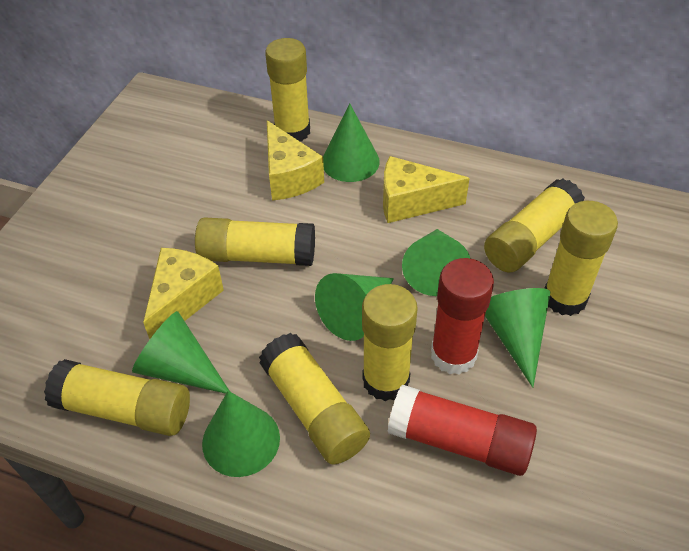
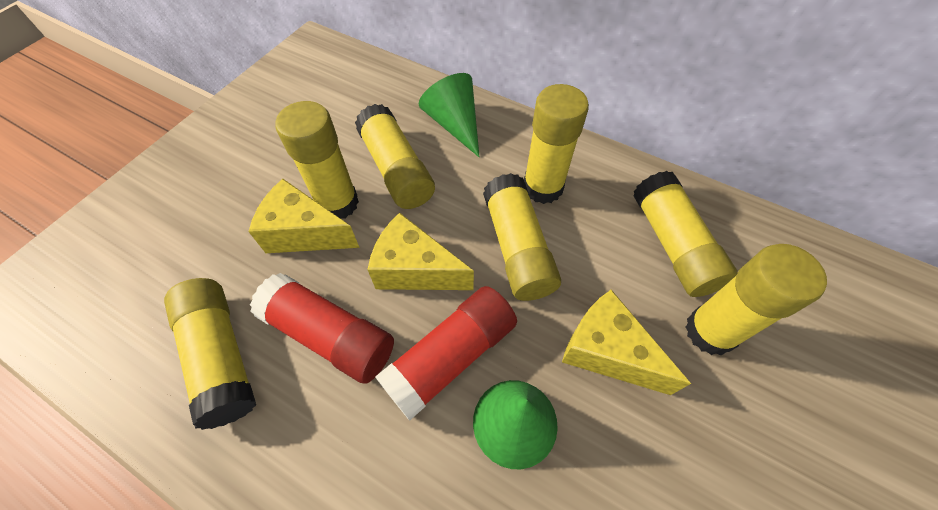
green cone: [132,311,229,394] [202,391,280,477] [315,273,394,341] [323,104,380,182] [402,229,471,296] [485,288,550,388] = 6 -> [419,73,479,157] [473,380,558,469] = 2

